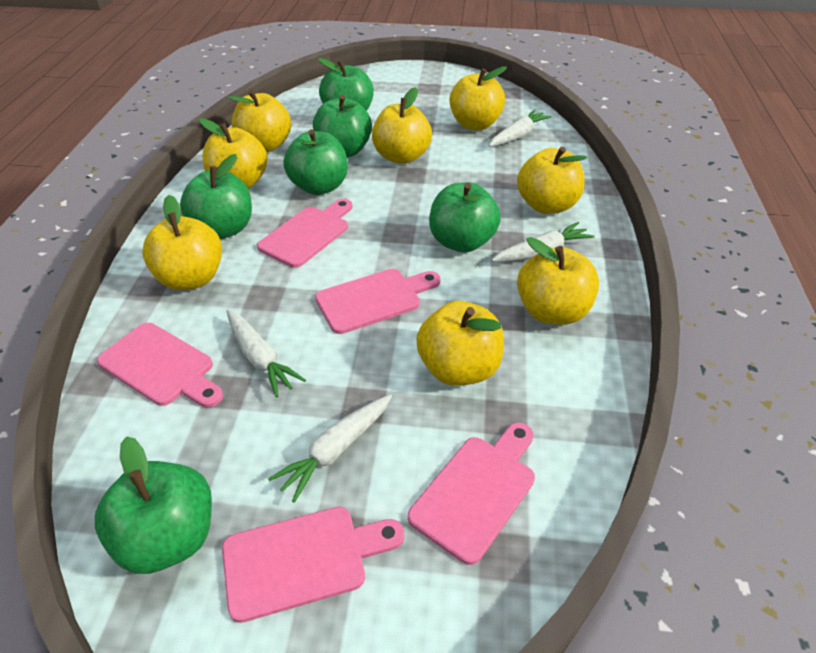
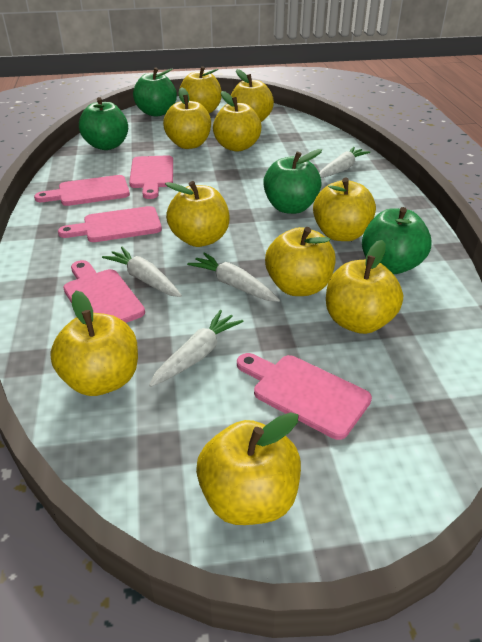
green apple: [95,436,212,574] [180,154,252,239] [283,129,348,195] [313,95,372,157] [318,58,374,111] [429,182,501,252] = 6 -> [79,97,128,150] [133,67,177,117] [263,149,322,214] [362,207,431,274] = 4
yellow apple: [142,195,222,290] [199,118,267,189] [228,90,291,152] [372,87,432,164] [416,301,504,386] [449,66,507,130] [517,147,587,214] [517,237,599,325] = 8 -> [50,291,138,396] [163,87,211,149] [165,181,230,247] [179,66,222,113] [196,412,301,525] [213,91,261,152] [231,69,274,122] [265,227,336,296] [313,178,376,241] [326,240,403,334] = 10

